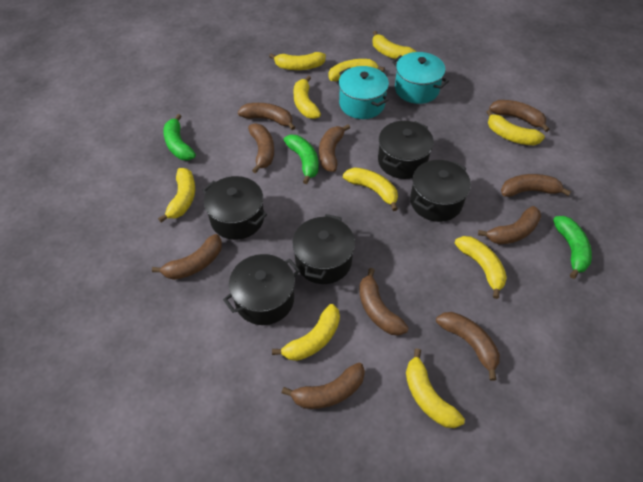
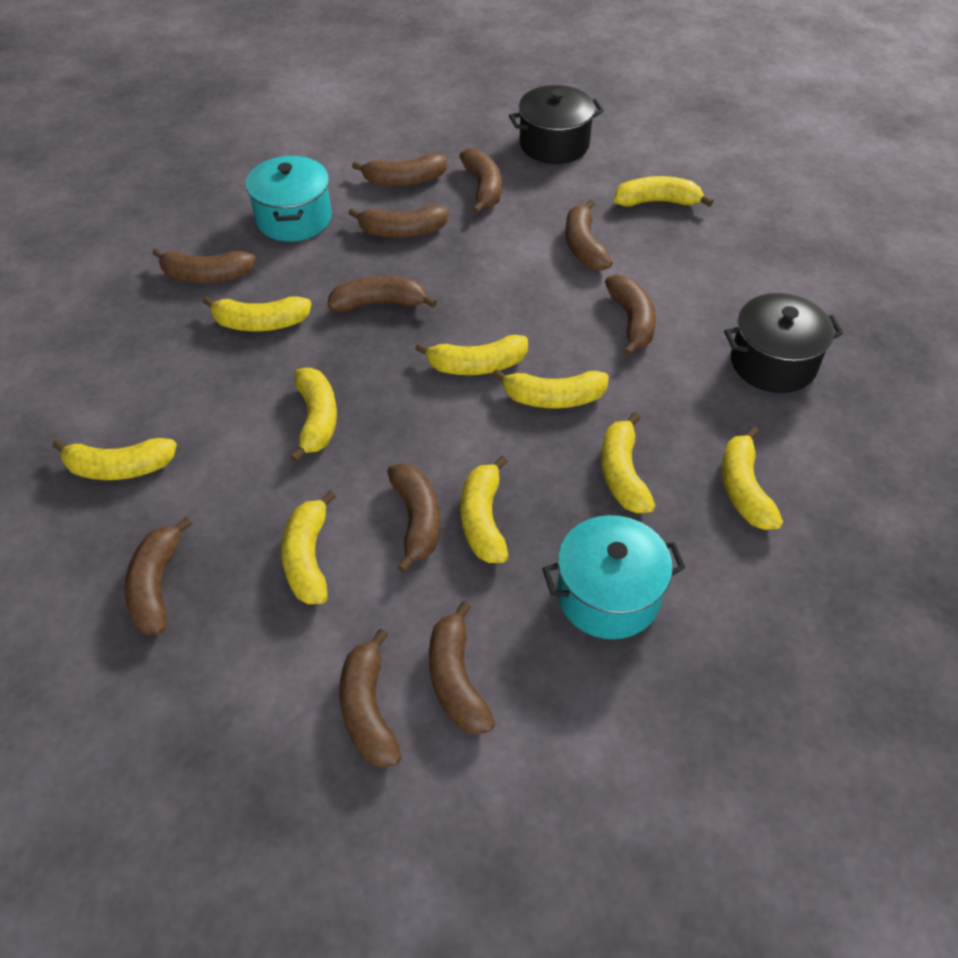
black pot: [202,176,267,240] [223,254,300,325] [292,214,355,284] [378,121,434,179] [410,160,471,222] = 5 -> [509,85,604,164] [724,293,844,393] = 2
brown banana: [152,234,222,280] [238,103,295,130] [248,124,274,173] [282,363,365,409] [319,124,350,172] [359,268,409,336] [436,312,500,381] [478,206,541,244] [489,100,550,132] [501,174,571,197] = 10 -> [124,517,192,635] [152,248,256,283] [327,276,437,312] [339,629,401,767] [348,205,449,237] [352,153,447,186] [387,463,440,573] [429,601,495,734] [459,148,502,214] [565,199,613,270] [605,274,656,356] = 11
green banana: [163,114,196,161] [284,135,318,184] [553,216,592,279] = 3 -> none = 0

